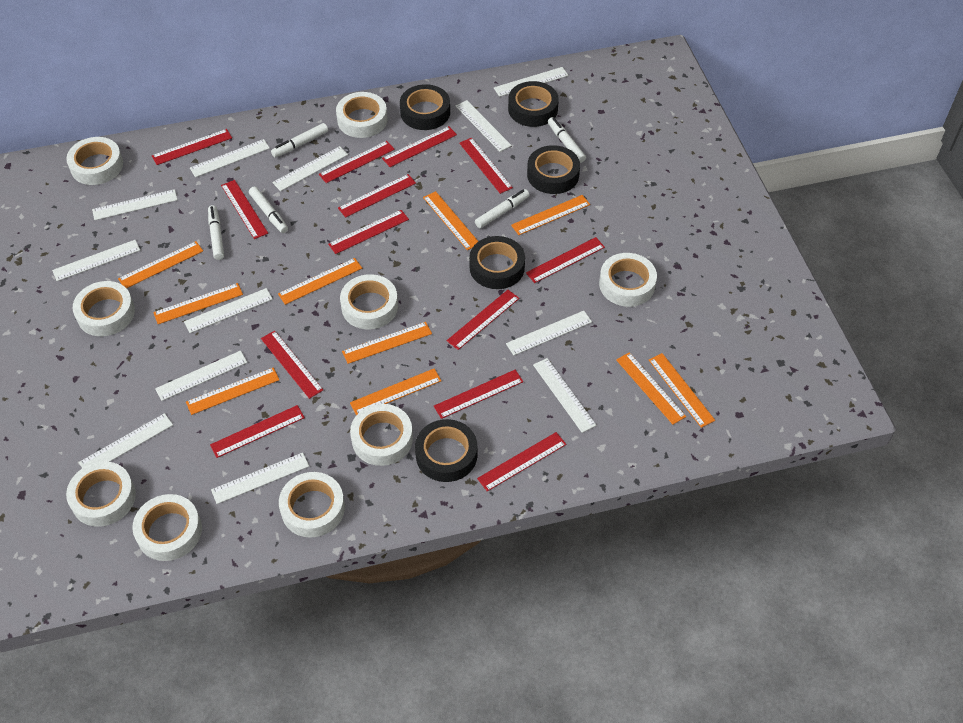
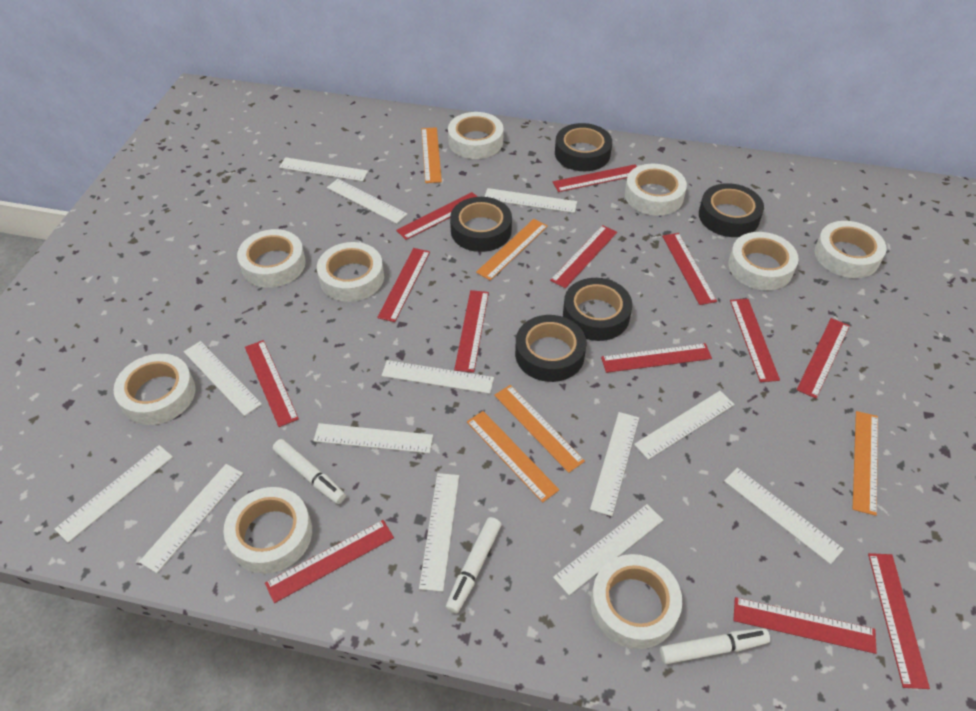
orange ruler: [118,241,203,288] [153,283,243,324] [186,367,280,415] [278,258,362,305] [342,322,432,364] [350,368,441,415] [423,191,479,250] [511,195,590,235] [616,352,686,425] [649,353,715,428] = 10 -> [421,127,442,183] [467,411,559,503] [476,219,548,280] [494,385,585,473] [853,411,878,516] = 5
white marker: [208,205,224,260] [249,187,288,233] [271,123,328,157] [475,189,529,228] [548,117,586,163] = 5 -> [273,439,346,504] [446,517,501,614] [660,628,770,664] = 3
white ruler: [52,240,140,281] [79,413,173,468] [92,189,178,220] [155,351,247,401] [184,288,273,333] [190,139,270,177] [211,453,309,504] [272,146,348,191] [456,100,512,152] [494,67,568,97] [506,311,592,356] [533,358,596,433] = 12 -> [55,445,173,543] [139,464,243,573] [184,341,262,416] [279,157,368,181] [313,423,433,453] [327,179,407,224] [381,360,494,394] [419,473,459,592] [484,188,577,213] [553,504,663,595] [590,412,639,516] [634,391,735,460] [724,468,844,564] = 13

